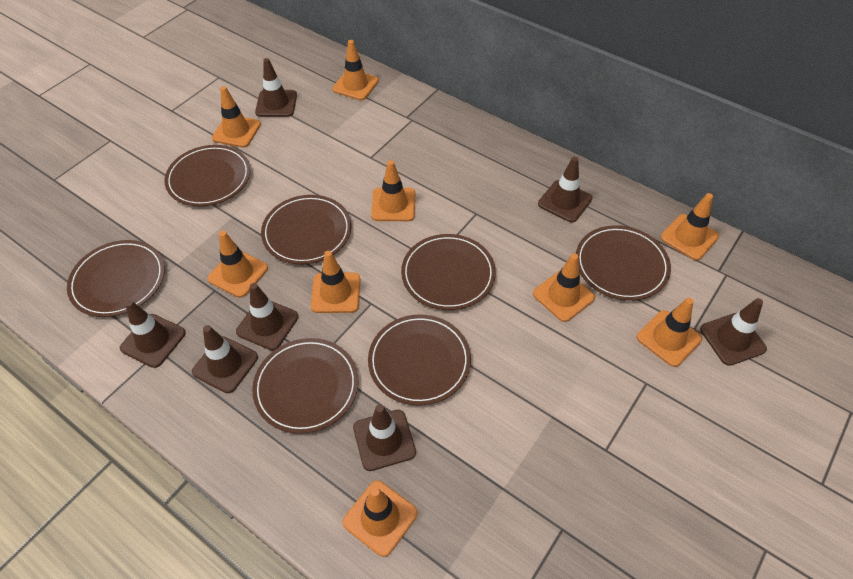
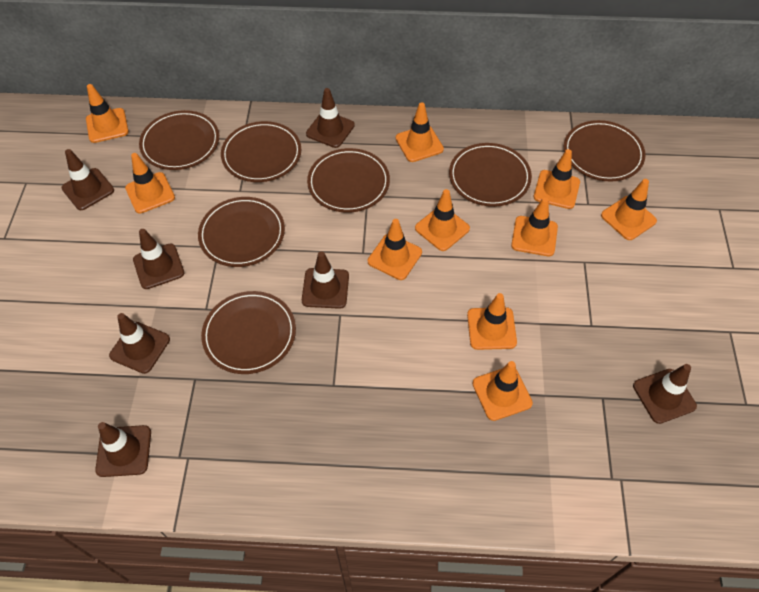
orange traffic cone: [207,231,268,298] [212,86,261,147] [311,251,360,313] [332,40,379,100] [343,480,418,557] [371,160,415,221] [533,253,595,322] [637,298,702,367] [661,193,719,260] = 9 -> [86,84,129,143] [125,153,175,214] [368,219,422,280] [396,102,444,162] [415,189,470,251] [467,293,517,350] [472,361,533,421] [511,197,558,256] [534,149,580,209] [601,179,657,240] = 10

